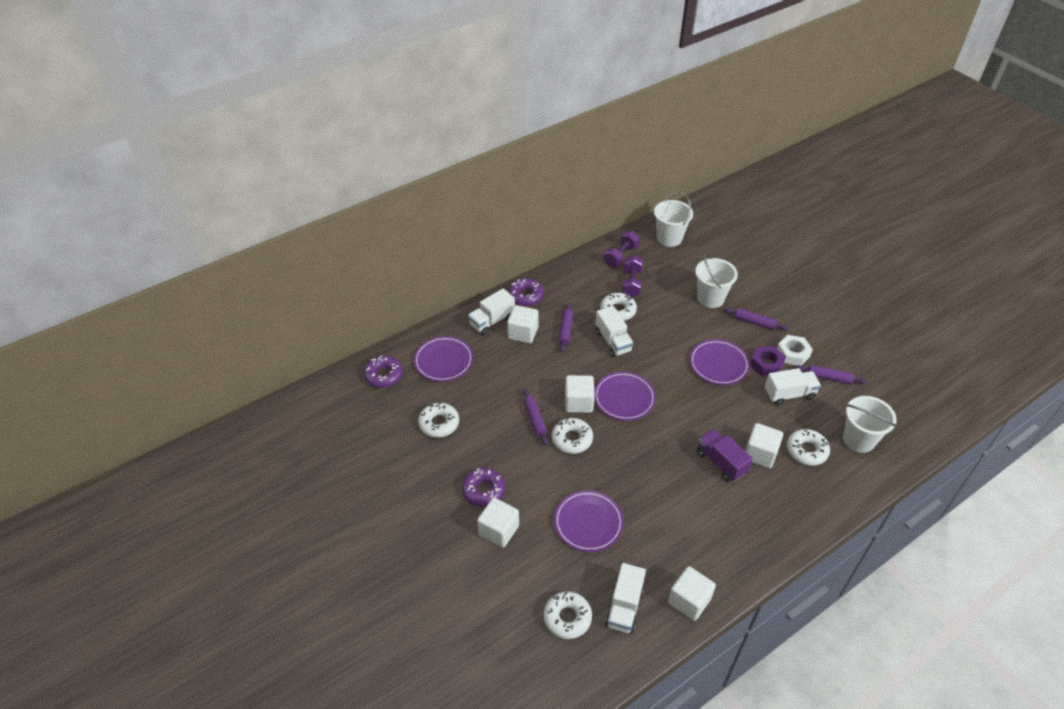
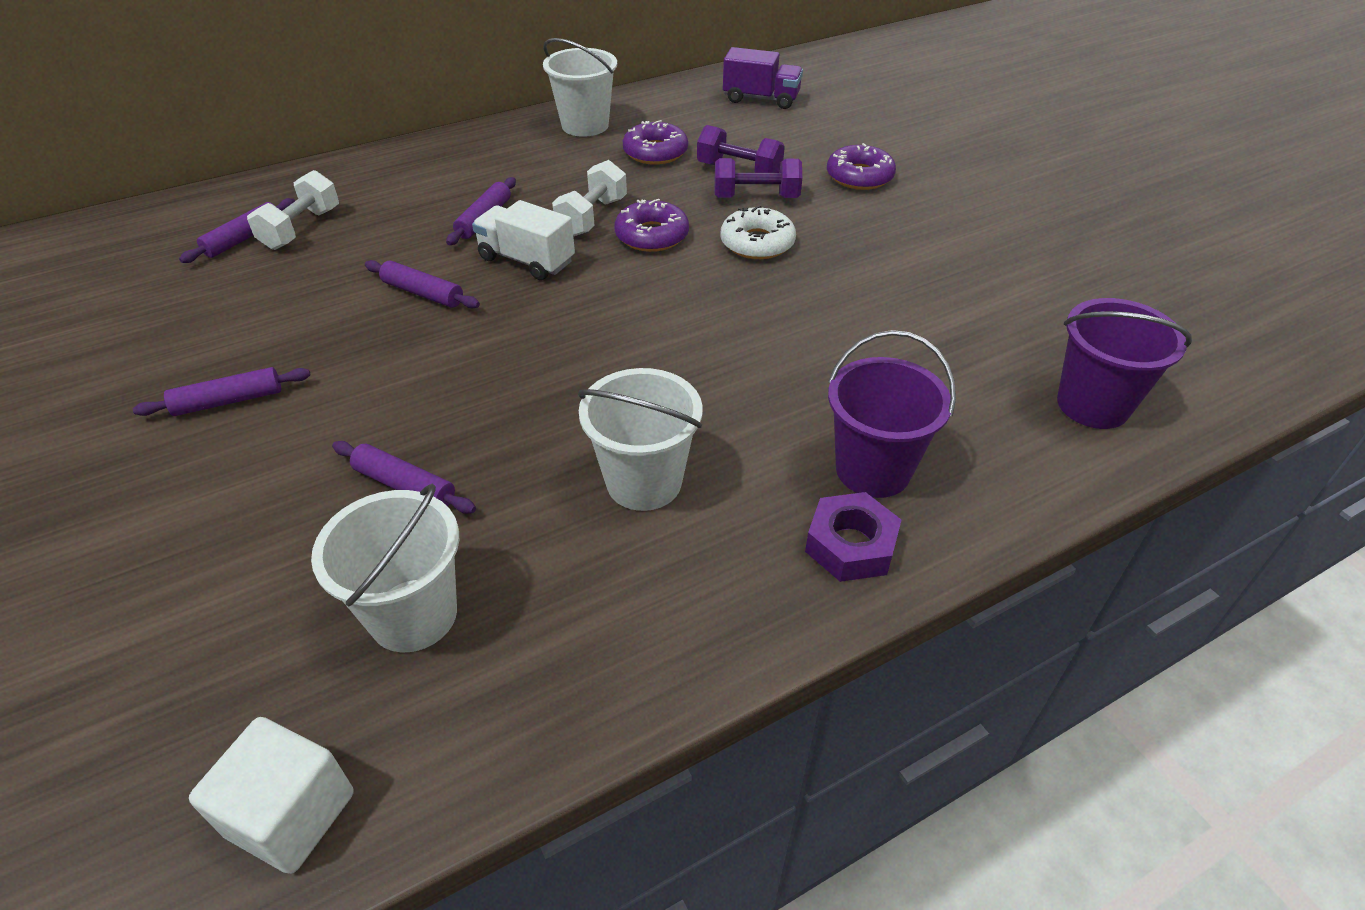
purple bucket: none = 0 -> [828,330,956,498] [1057,298,1192,429] = 2
purple plate: [414,336,474,382] [554,490,624,552] [594,372,656,421] [689,339,750,385] = 4 -> none = 0
purple rolling pin: [523,388,548,446] [558,303,573,352] [724,307,788,331] [795,365,867,384] = 4 -> [133,367,311,416] [179,198,295,263] [332,441,476,514] [365,260,480,309] [446,177,516,245] = 5
white cube: [477,498,519,548] [507,305,539,344] [565,375,595,413] [668,566,716,621] [745,423,783,468] = 5 -> [189,717,354,874] = 1
white donut: [418,402,459,438] [544,591,592,639] [552,418,593,454] [600,293,637,321] [787,429,830,466] = 5 -> [720,205,796,259] = 1
white dumbbell: none = 0 -> [247,170,339,250] [552,160,627,237] = 2
white nut: [777,335,813,366] = 1 -> none = 0
white truck: [468,288,515,335] [595,306,634,357] [605,563,646,634] [765,368,821,406] = 4 -> [472,200,575,280] = 1

